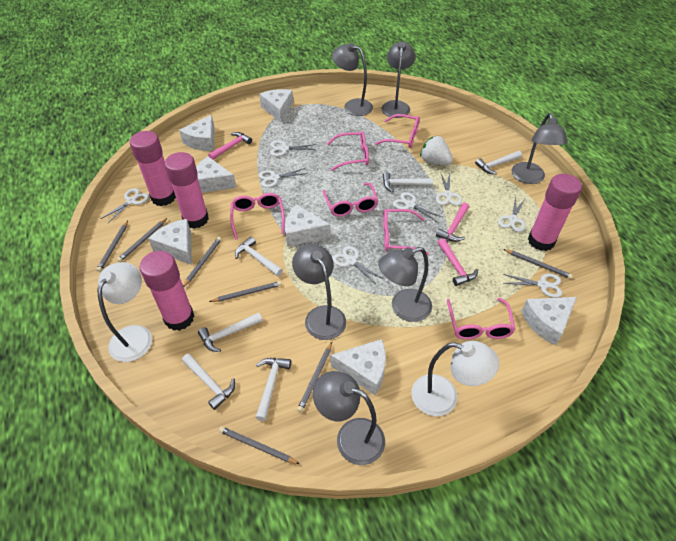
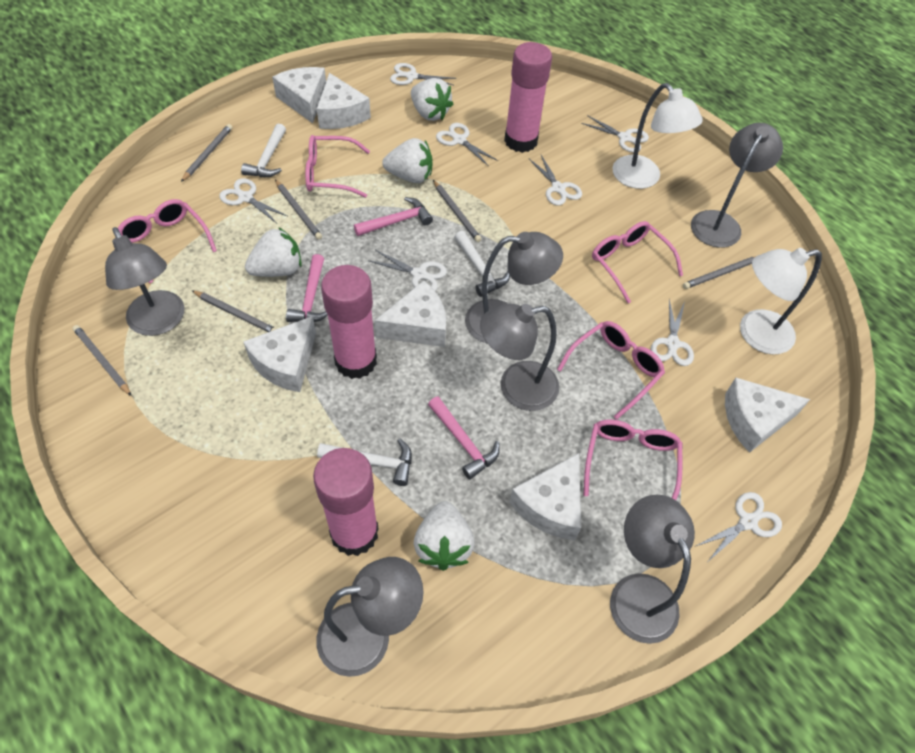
grey pencil: [96,220,128,272] [117,218,167,262] [183,237,222,287] [209,281,282,302] [219,426,300,464] [297,342,332,412] [503,249,573,279] = 7 -> [73,325,132,396] [181,124,233,182] [191,290,277,332] [275,179,322,240] [433,180,481,242] [683,256,756,289] = 6
pink glasses: [230,193,285,240] [322,183,378,217] [327,131,369,171] [375,114,420,148] [383,209,429,255] [447,298,515,340] = 6 -> [118,199,217,283] [305,135,370,198] [557,321,665,420] [584,420,682,500] [592,221,683,303] = 5
pink glue stick: [130,131,176,206] [140,251,194,331] [164,152,209,229] [528,174,582,251] = 4 -> [313,448,379,556] [321,265,377,379] [504,42,552,153] = 3
white cheese: [148,219,192,265] [179,115,215,151] [196,157,236,193] [259,89,293,123] [285,204,331,247] [331,339,386,395] [521,297,577,346] = 7 -> [243,316,316,392] [272,67,326,123] [317,73,371,129] [374,280,446,347] [509,453,581,540] [725,378,810,453] = 6
white hammer: [182,353,235,410] [198,313,263,352] [235,237,283,276] [255,358,291,421] [383,172,433,192] [475,151,522,174] = 6 -> [241,124,286,177] [317,439,412,486] [454,231,510,297] = 3
white strawberry: [420,136,453,165] = 1 -> [245,227,302,277] [382,138,432,183] [411,78,453,121] [414,501,474,571] = 4

